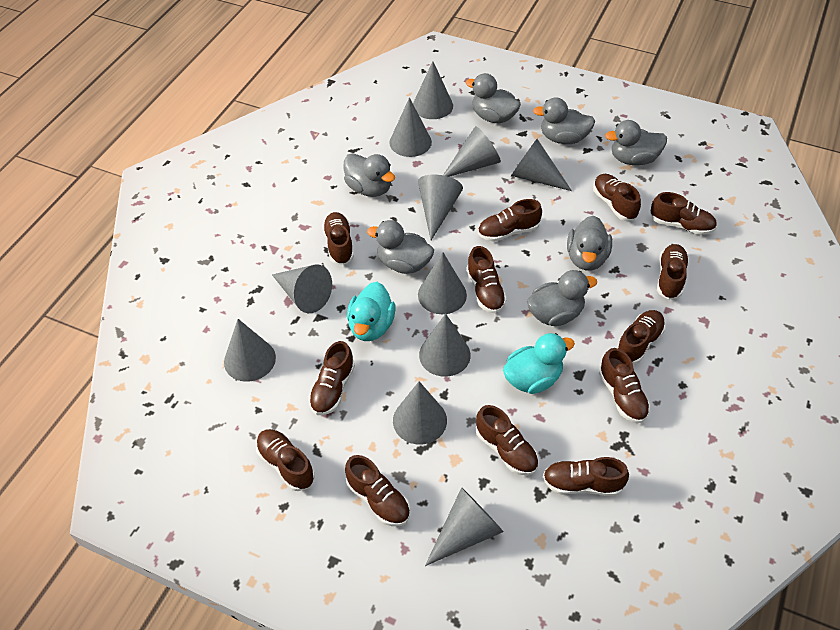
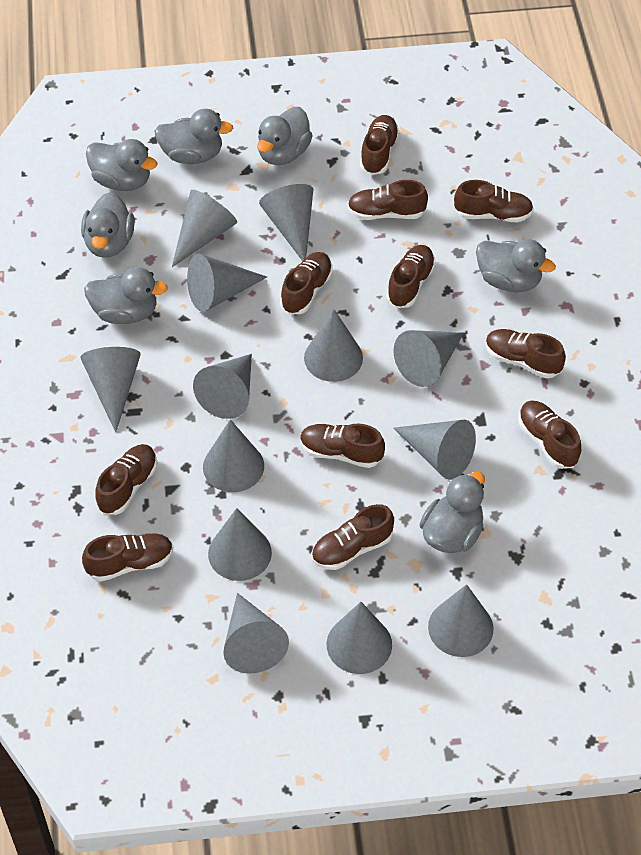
brown shoe: [256,429,315,491] [309,341,355,415] [322,212,354,265] [345,455,410,526] [466,246,507,313] [476,405,539,475] [478,199,542,242] [543,457,629,496] [593,174,641,221] [599,348,650,423] [617,310,665,365] [650,192,717,235] [657,244,689,300] = 13 -> [82,533,173,581] [95,444,157,515] [280,252,333,314] [300,424,385,468] [312,504,394,570] [348,180,428,220] [360,115,400,175] [386,245,436,308] [454,180,534,222] [486,329,566,378] [519,400,581,469] = 11
grey cone: [224,319,276,382] [272,265,332,313] [390,97,432,157] [393,381,447,445] [413,61,453,119] [418,175,463,240] [418,252,467,314] [419,314,471,377] [425,487,504,566] [443,126,501,177] [511,139,572,191] = 11 -> [80,347,141,433] [172,190,237,267] [187,254,267,312] [193,354,252,419] [203,419,264,492] [208,508,272,581] [223,593,289,674] [259,184,313,260] [304,309,363,382] [327,602,392,674] [393,330,464,387] [393,419,476,480] [428,584,494,657] = 13
turquoise duck: [347,282,396,341] [503,333,575,394] = 2 -> none = 0

